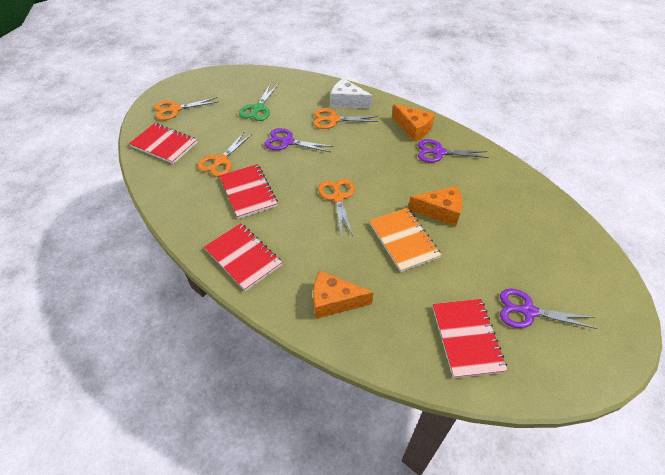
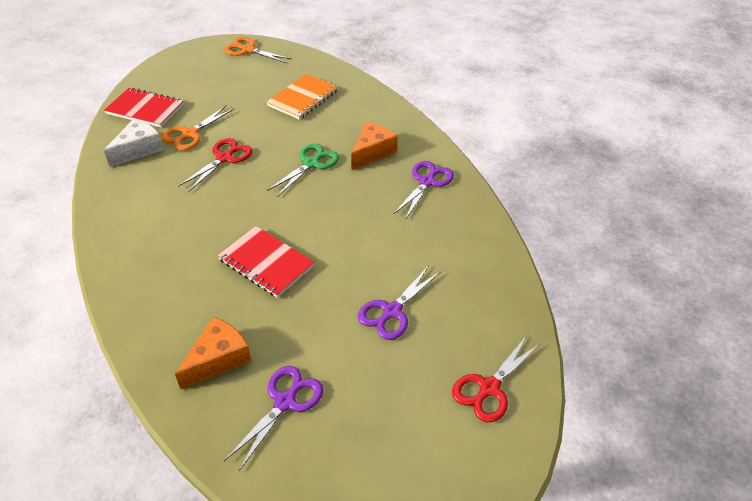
orange cheese: [313,271,373,319] [392,104,435,142] [408,186,462,226] = 3 -> [175,317,252,389] [351,122,398,171] = 2
orange scissors: [154,97,217,120] [198,132,252,177] [313,108,379,129] [318,179,355,236] = 4 -> [161,106,234,151] [224,37,292,63] = 2
red notebook: [129,123,197,164] [204,223,282,291] [220,164,278,219] [433,299,508,378] = 4 -> [104,87,184,127] [217,226,314,298] = 2
red scissors: none = 0 -> [178,138,252,192] [452,335,541,422] = 2

